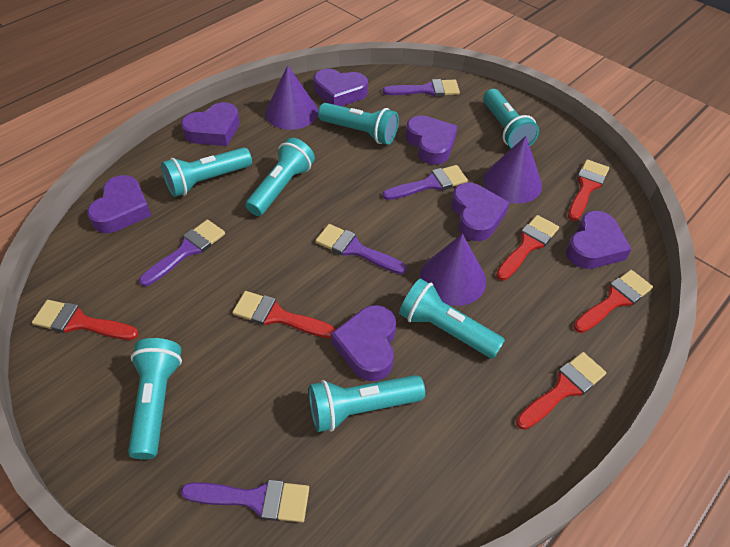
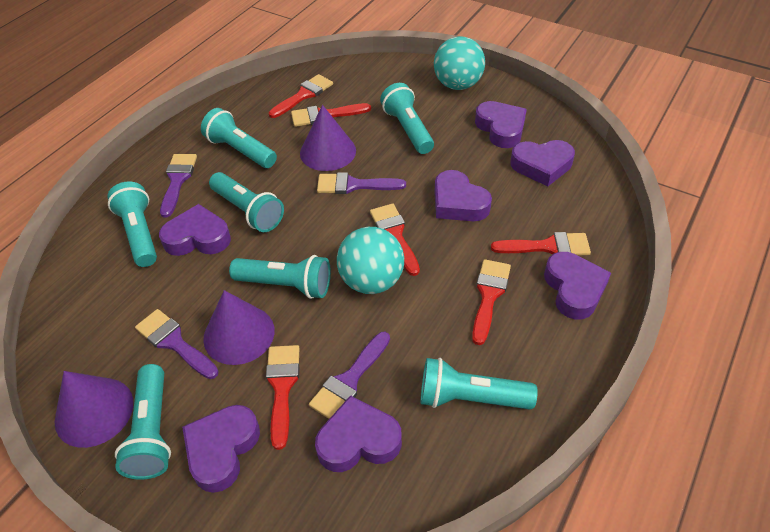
purple brush: [139,220,225,286] [181,480,309,523] [315,224,407,274] [382,165,468,200] [383,79,460,97] = 5 -> [135,309,219,379] [160,154,197,218] [309,332,390,419] [317,172,406,194] = 4
turquoise ball: none = 0 -> [337,227,404,294] [434,36,485,90] = 2

